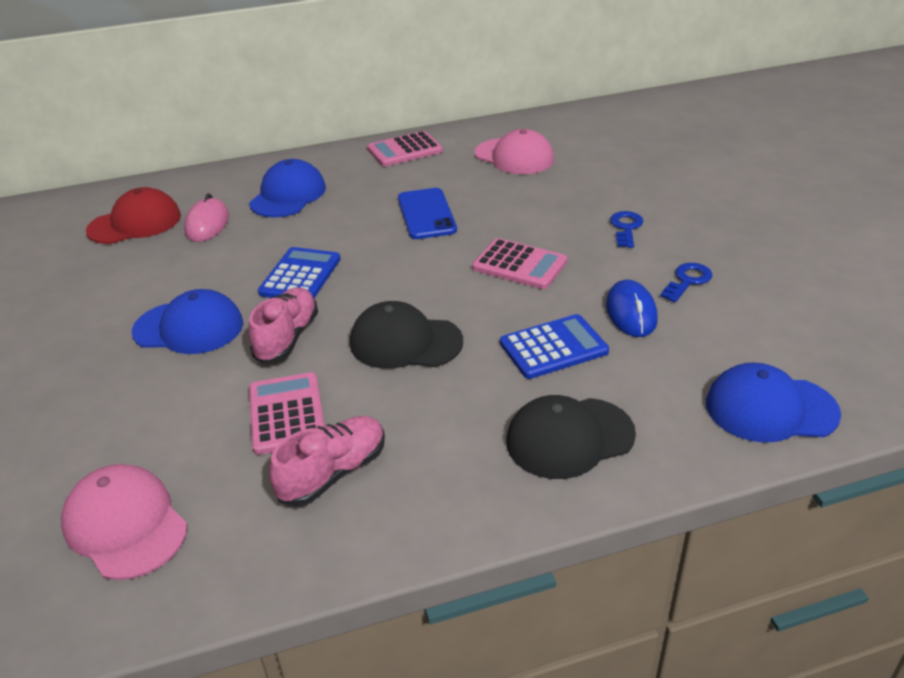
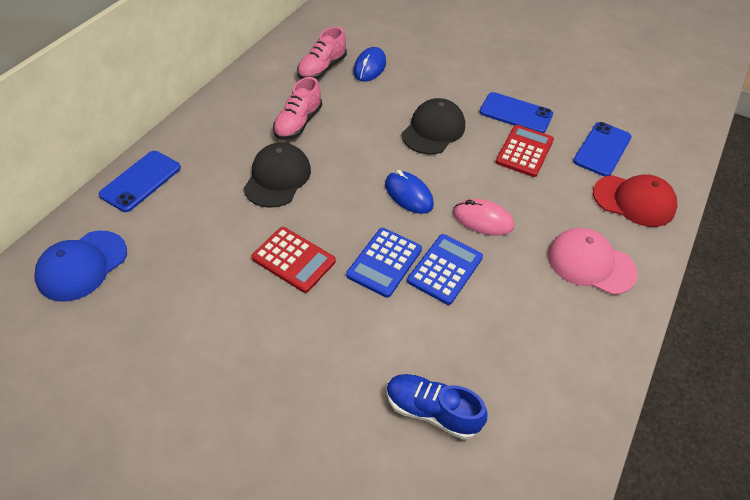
blue cap: [132,289,243,354] [249,159,326,218] [706,362,841,443] = 3 -> [34,231,127,302] = 1
blue key: [610,211,643,248] [660,263,712,302] = 2 -> none = 0
blue mouse: [606,280,658,337] = 1 -> [353,47,386,82] [385,170,434,214] = 2
blue phone: [398,188,457,239] = 1 -> [99,151,181,212] [480,92,553,133] [573,122,632,177] = 3
blue shoe: none = 0 -> [386,374,488,440] = 1
pink calculator: [249,372,324,455] [367,131,443,167] [472,238,567,289] = 3 -> none = 0
pink cap: [61,464,188,580] [475,129,554,174] = 2 -> [548,228,638,295] = 1
red calculator: none = 0 -> [251,227,336,293] [496,125,554,177] = 2

